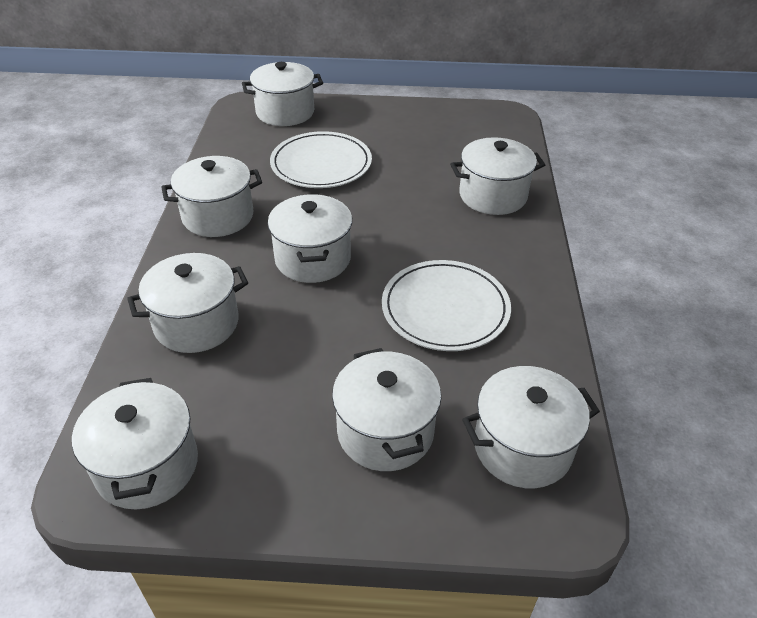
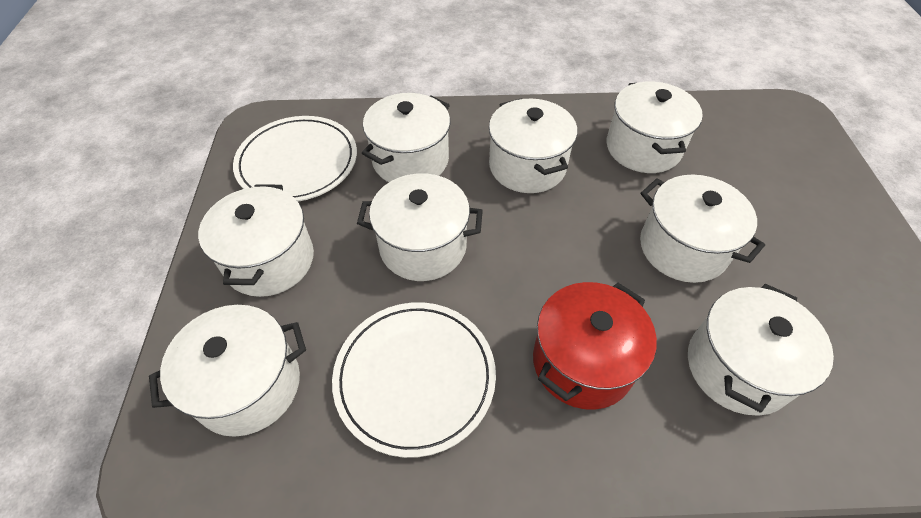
red pot: none = 0 -> [533,282,657,410] = 1

